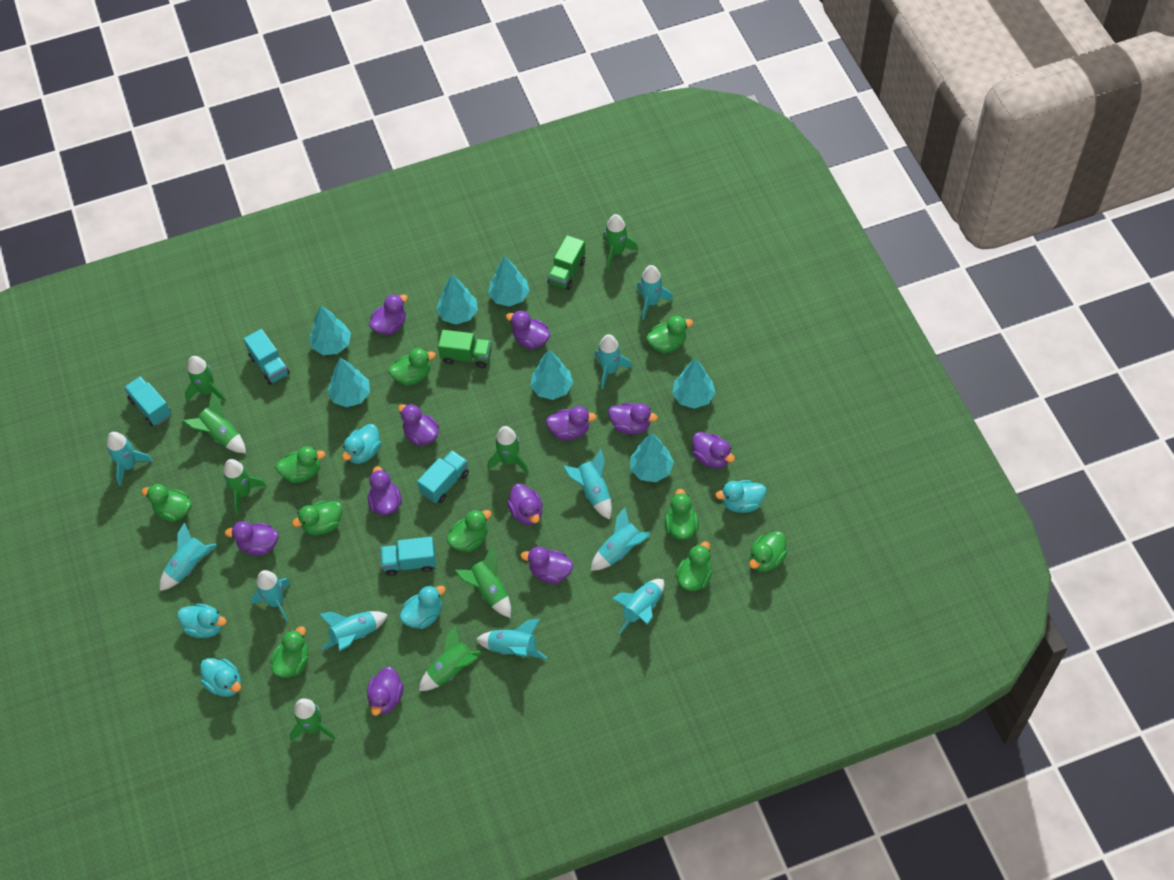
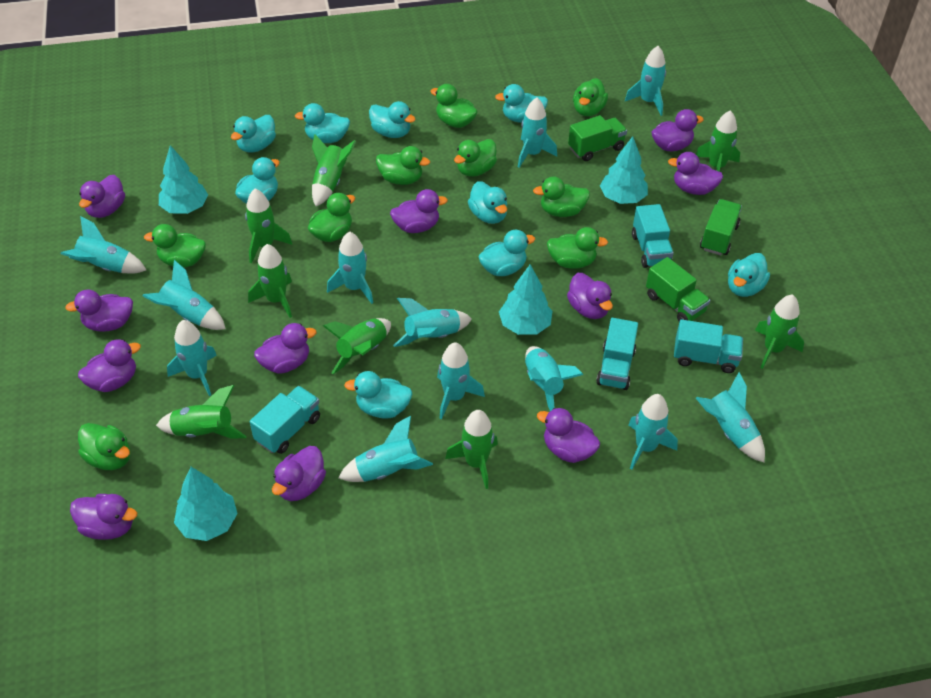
green duck: [141,484,191,522] [270,626,308,678] [275,446,326,483] [292,501,342,535] [389,348,436,386] [447,509,492,552] [646,316,693,353] [665,489,699,540] [675,541,712,591] [749,531,788,572] = 10 -> [78,423,130,470] [144,224,206,267] [308,193,355,242] [376,146,430,185] [430,84,478,128] [454,139,497,177] [533,177,590,217] [547,227,608,269] [573,78,608,117] = 9
green truck: [438,330,492,368] [547,235,585,290] = 2 -> [568,115,627,161] [646,257,710,322] [700,199,742,255] = 3
turquoise duck: [177,603,227,638] [200,658,241,697] [342,424,381,464] [400,585,446,629] [715,480,766,513] = 5 -> [231,115,276,153] [235,157,280,204] [295,103,350,143] [344,371,412,419] [369,101,416,138] [468,181,507,224] [478,230,535,276] [495,84,548,123] [728,253,770,297] = 9
turquoise rocket: [107,432,153,486] [160,522,217,591] [251,570,290,621] [319,611,388,651] [476,619,547,659] [563,449,612,520] [590,507,650,571] [594,334,632,389] [612,579,664,634] [637,265,673,320] = 10 -> [61,216,146,274] [142,260,226,330] [167,320,217,396] [327,231,373,304] [338,416,433,482] [393,298,472,347] [437,342,485,419] [518,97,557,168] [525,346,583,411] [625,46,666,116] [629,394,678,470] [696,372,765,462] = 12
turquoise tree: [309,306,351,355] [327,358,370,407] [436,274,478,325] [488,256,529,307] [530,350,573,400] [630,433,674,482] [672,358,715,409] = 7 -> [159,145,208,214] [174,467,238,541] [499,264,552,335] [600,136,648,204] = 4

